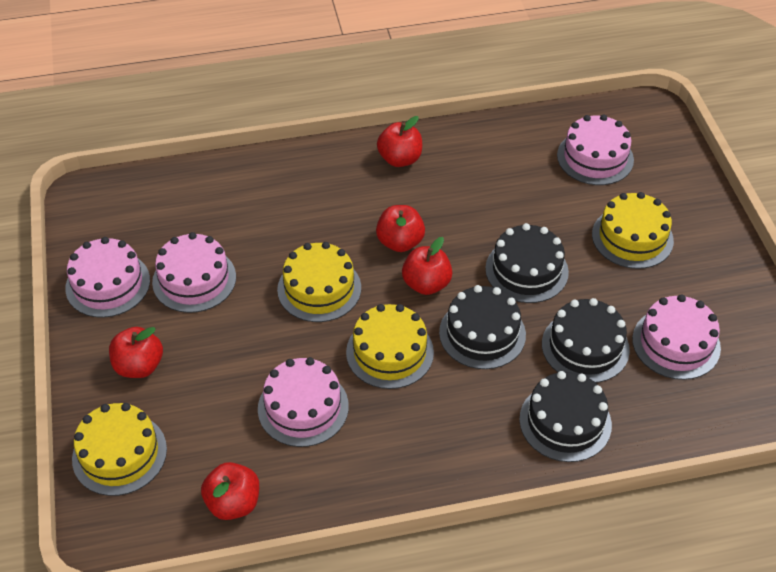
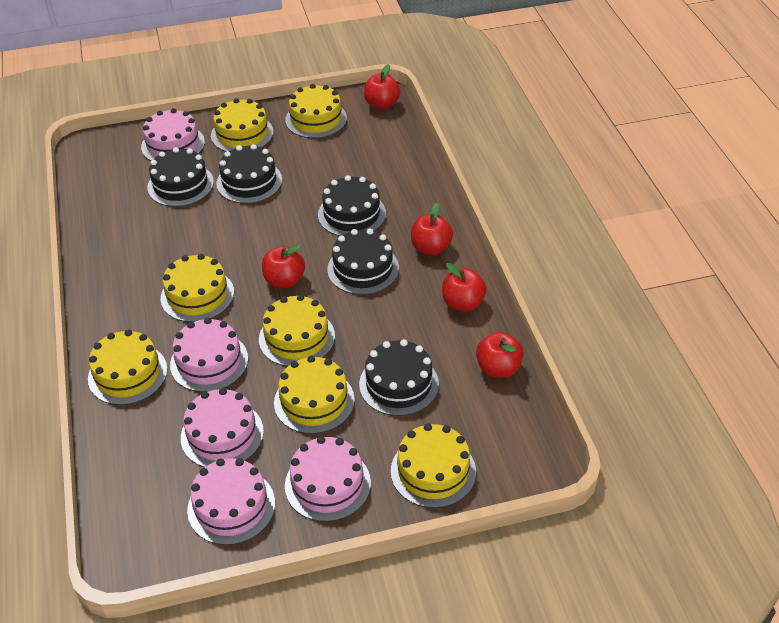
black cake: [439,285,526,369] [485,223,569,303] [519,371,612,462] [542,298,630,383] = 4 -> [147,147,214,207] [216,144,282,204] [318,175,386,236] [327,229,399,295] [359,339,439,416] = 5
yellow cake: [72,403,167,496] [277,242,361,322] [346,304,434,389] [592,192,674,269] = 4 -> [88,330,167,405] [161,254,234,322] [211,98,274,152] [259,295,335,367] [274,356,355,434] [285,84,347,138] [391,423,476,508] = 7

